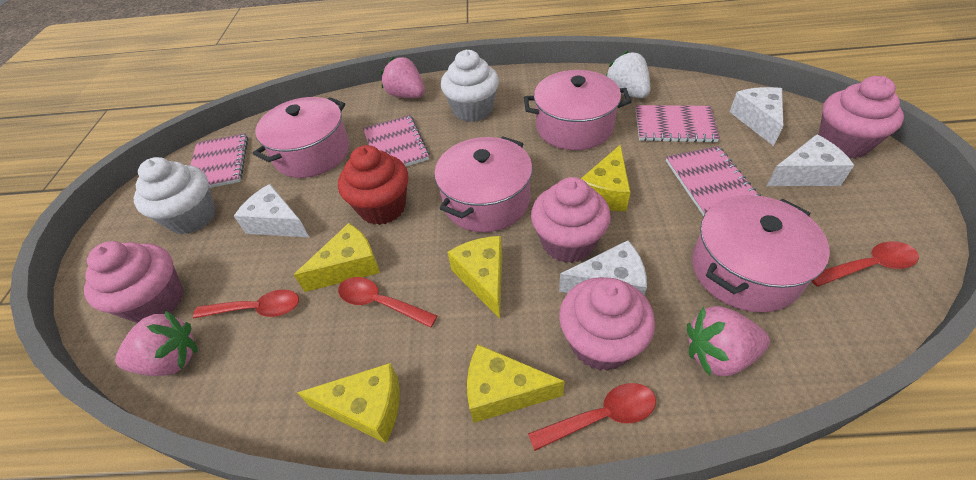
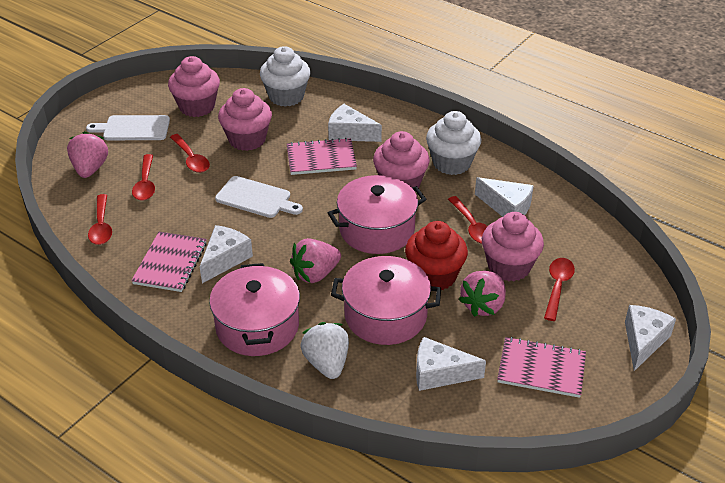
pink notebook: [191,133,248,188] [363,115,430,167] [636,105,720,143] [666,146,761,216] = 4 -> [131,232,207,292] [287,138,357,175] [497,337,586,398] = 3
pink pot: [253,97,350,178] [434,136,532,232] [524,70,631,150] [692,195,830,312] = 4 -> [209,263,300,356] [328,175,426,254] [331,256,441,345] = 3
red spoon: [193,290,299,319] [338,277,438,328] [528,383,656,451] [811,241,919,287] = 4 -> [88,194,112,245] [132,154,155,201] [170,134,210,173] [448,196,487,244] [544,258,575,321] = 5
white cheese: [234,184,310,238] [559,240,647,295] [730,87,783,146] [767,134,854,186] = 4 -> [200,225,253,283] [328,104,382,142] [416,337,486,391] [475,177,534,217] [625,305,676,371] = 5
white cutting board: none = 0 -> [86,115,170,140] [215,176,303,218] = 2
yellow cheese: [294,223,380,292] [297,363,400,443] [448,236,503,319] [467,344,565,423] [581,144,630,211] = 5 -> none = 0

